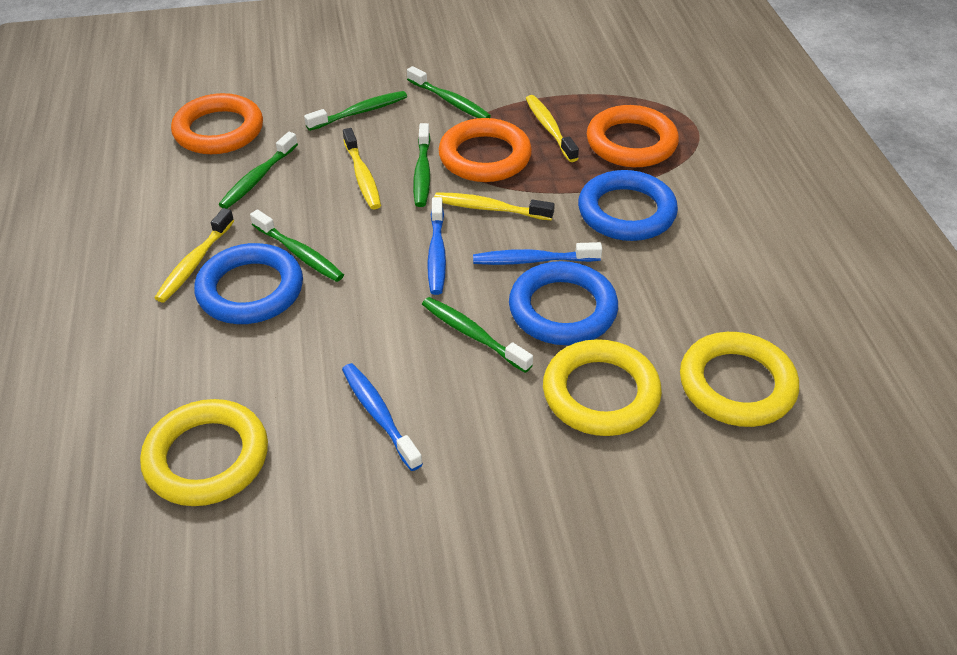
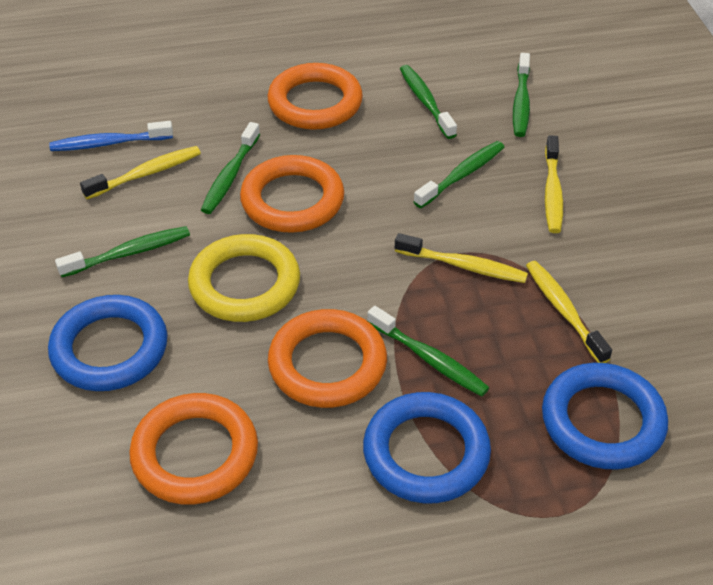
blue toothbrush: [342,363,423,471] [427,197,446,295] [473,242,602,265] = 3 -> [49,121,173,151] = 1
orange ring: [171,93,263,154] [438,118,532,182] [587,105,679,167] = 3 -> [129,393,258,505] [240,155,344,233] [268,63,363,130] [268,309,387,408] = 4
yellow ring: [140,399,268,506] [543,339,662,436] [680,332,799,427] = 3 -> [188,234,300,322] = 1

